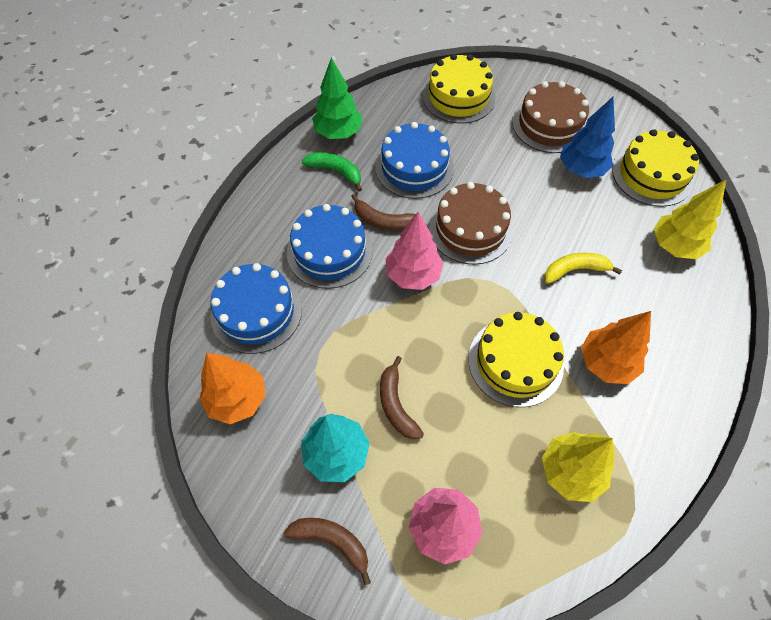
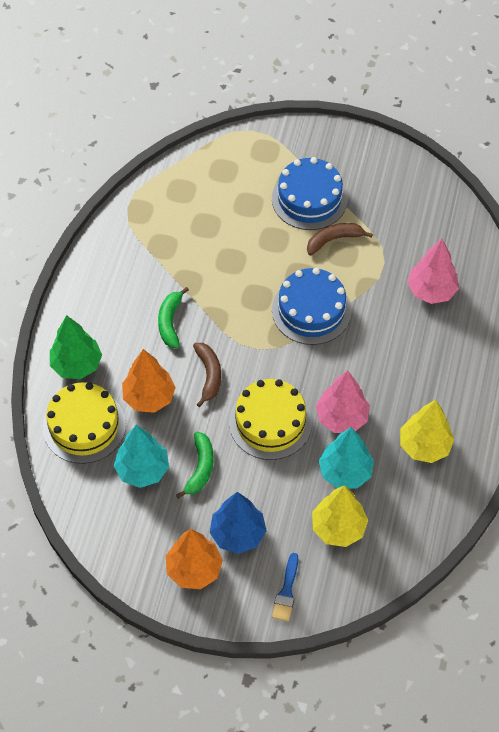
blue brush: none = 0 -> [272,553,298,621] = 1
blue cake: [210,263,302,354] [287,204,373,289] [375,122,454,199] = 3 -> [272,157,348,230] [272,268,351,345] = 2
brown banana: [284,518,371,585] [351,194,416,230] [380,356,424,439] = 3 -> [193,343,221,407] [307,223,373,255] = 2
brown cake: [429,182,513,264] [512,81,589,153] = 2 -> none = 0
green banana: [302,152,362,192] = 1 -> [158,287,189,348] [176,432,214,499] = 2
turquoise tree: [301,414,370,482] = 1 -> [114,425,169,488] [318,427,374,489] = 2
yellow banana: [544,253,622,284] = 1 -> none = 0
yellow cake: [422,54,496,123] [468,312,564,407] [612,129,699,207] = 3 -> [43,382,126,464] [229,379,312,460] = 2

